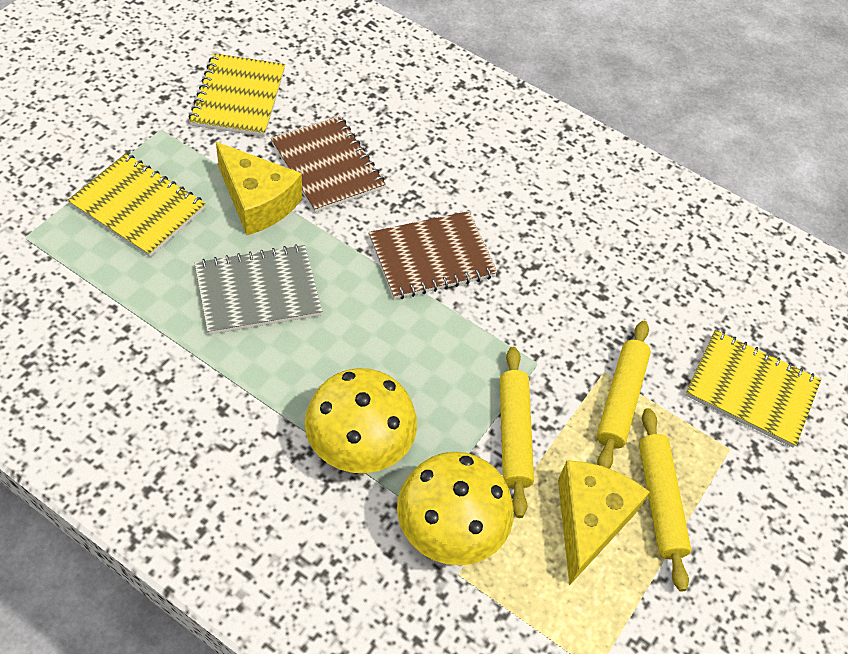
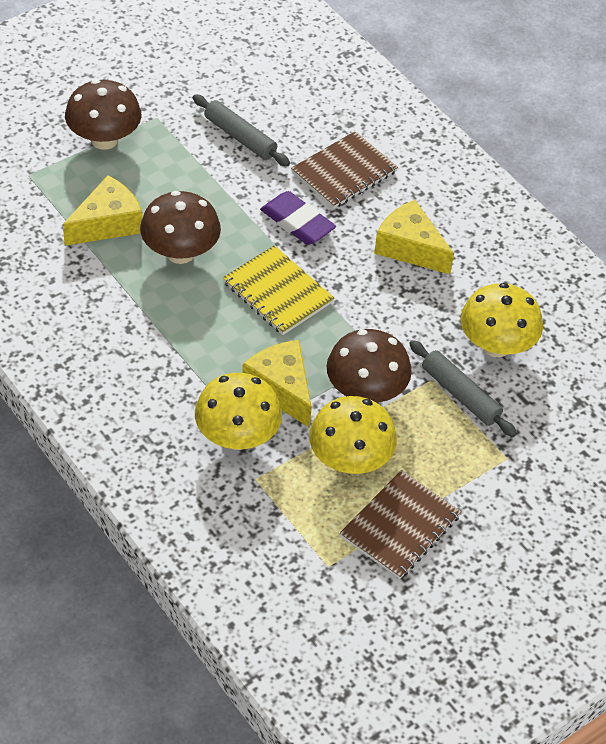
brown mushroom: none = 0 -> [65,79,142,150] [140,191,221,264] [327,329,412,403] = 3
grey notebook: [194,244,322,335] = 1 -> none = 0
grey rolling pin: none = 0 -> [193,94,290,167] [409,340,517,437] = 2
purple eraser: none = 0 -> [260,191,336,245] = 1
yellow cheese: [216,142,302,235] [558,460,650,586] = 2 -> [63,175,143,246] [242,340,312,428] [374,200,454,274] = 3
yellow mushroom: [305,368,417,473] [397,452,514,565] = 2 -> [195,373,282,450] [309,396,397,474] [461,283,543,357] = 3
yellow notebook: [67,153,206,257] [189,53,285,137] [685,330,821,448] = 3 -> [223,245,335,335] = 1
yellow rolling pin: [500,347,534,518] [597,321,651,468] [639,408,691,592] = 3 -> none = 0

